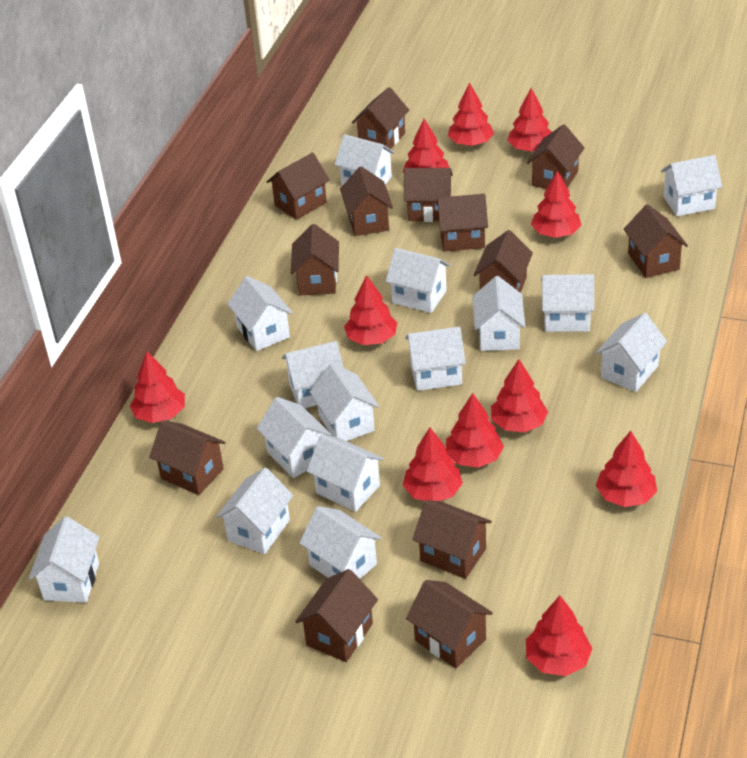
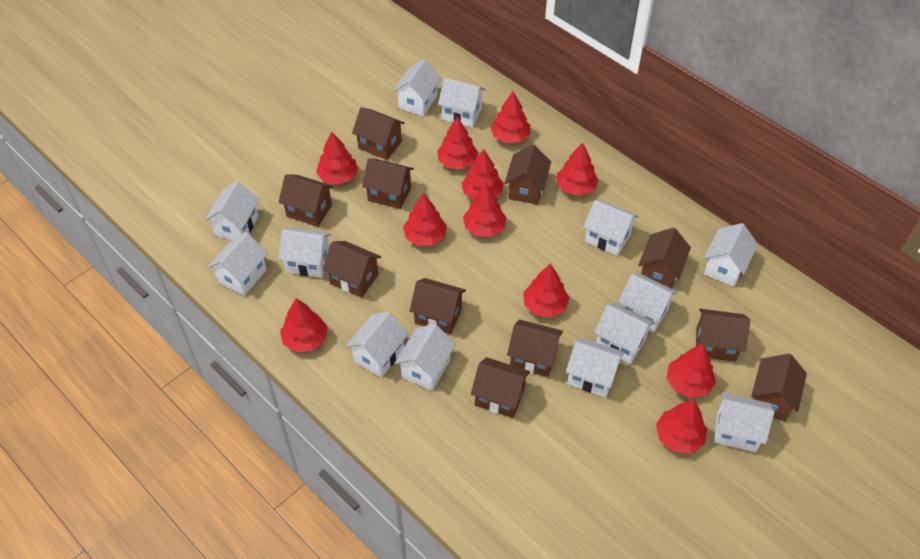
brown house: [149,420,225,495] [267,153,330,220] [291,224,339,295] [295,569,378,662] [340,166,393,236] [352,87,409,149] [404,168,453,222] [406,580,493,668] [413,500,492,579] [436,194,488,251] [474,230,533,293] [527,124,585,189] [624,204,688,278] = 13 -> [279,174,333,227] [322,241,381,298] [352,107,405,160] [362,158,414,209] [410,278,466,334] [471,357,530,418] [505,144,551,205] [507,319,563,377] [638,227,691,289] [696,309,750,362] [751,354,807,422] = 11
white house: [29,516,100,603] [216,467,293,554] [227,276,293,351] [257,397,331,478] [282,341,344,408] [299,506,382,579] [307,434,384,512] [309,363,379,441] [335,134,395,186] [386,248,450,313] [405,327,466,391] [472,276,525,351] [541,274,594,332] [596,313,667,392] [661,155,722,216] = 15 -> [205,181,259,240] [208,232,268,296] [279,227,331,278] [346,311,409,377] [393,59,442,116] [395,324,456,391] [438,78,486,127] [566,337,624,397] [583,200,638,256] [594,302,655,364] [618,273,677,333] [704,223,758,286] [714,392,775,452] = 13

